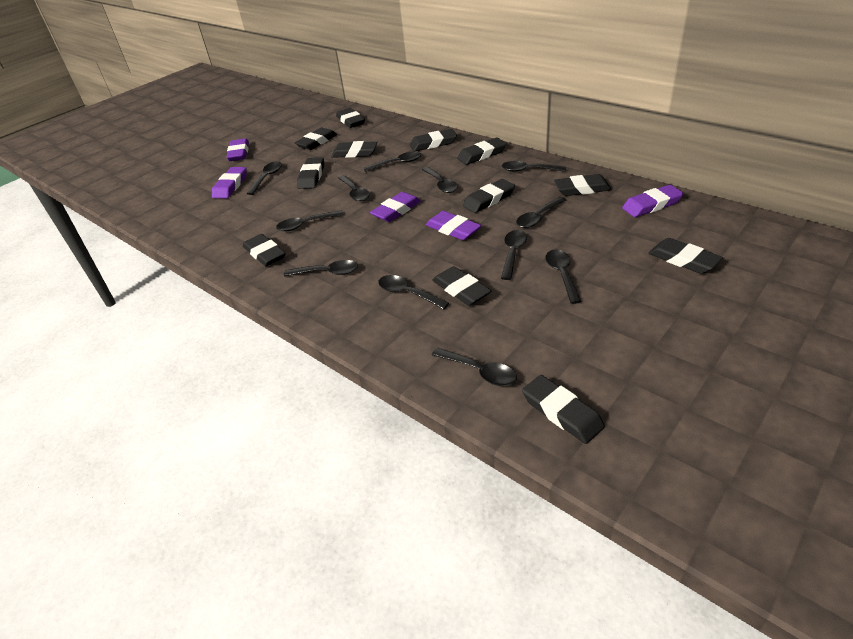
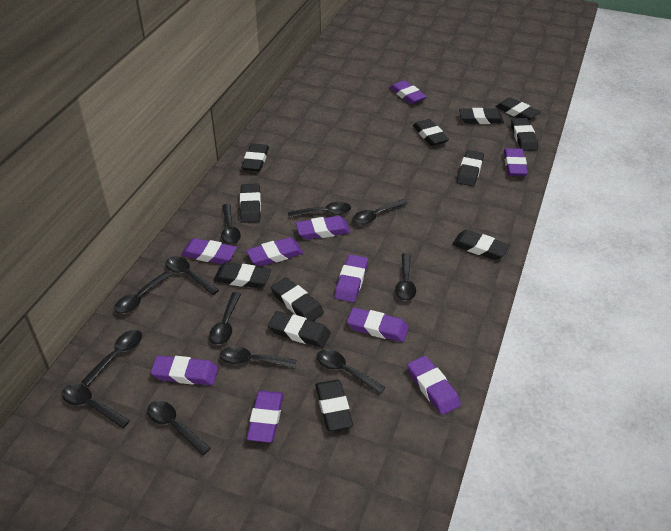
purple eraser: [212,167,247,199] [227,138,249,161] [370,192,421,222] [426,211,481,240] [622,185,684,217] = 5 -> [151,356,218,385] [181,238,237,264] [246,237,303,266] [247,391,283,443] [296,216,350,240] [334,254,368,302] [347,307,409,342] [390,80,427,104] [407,356,461,415] [504,148,528,176] = 10

